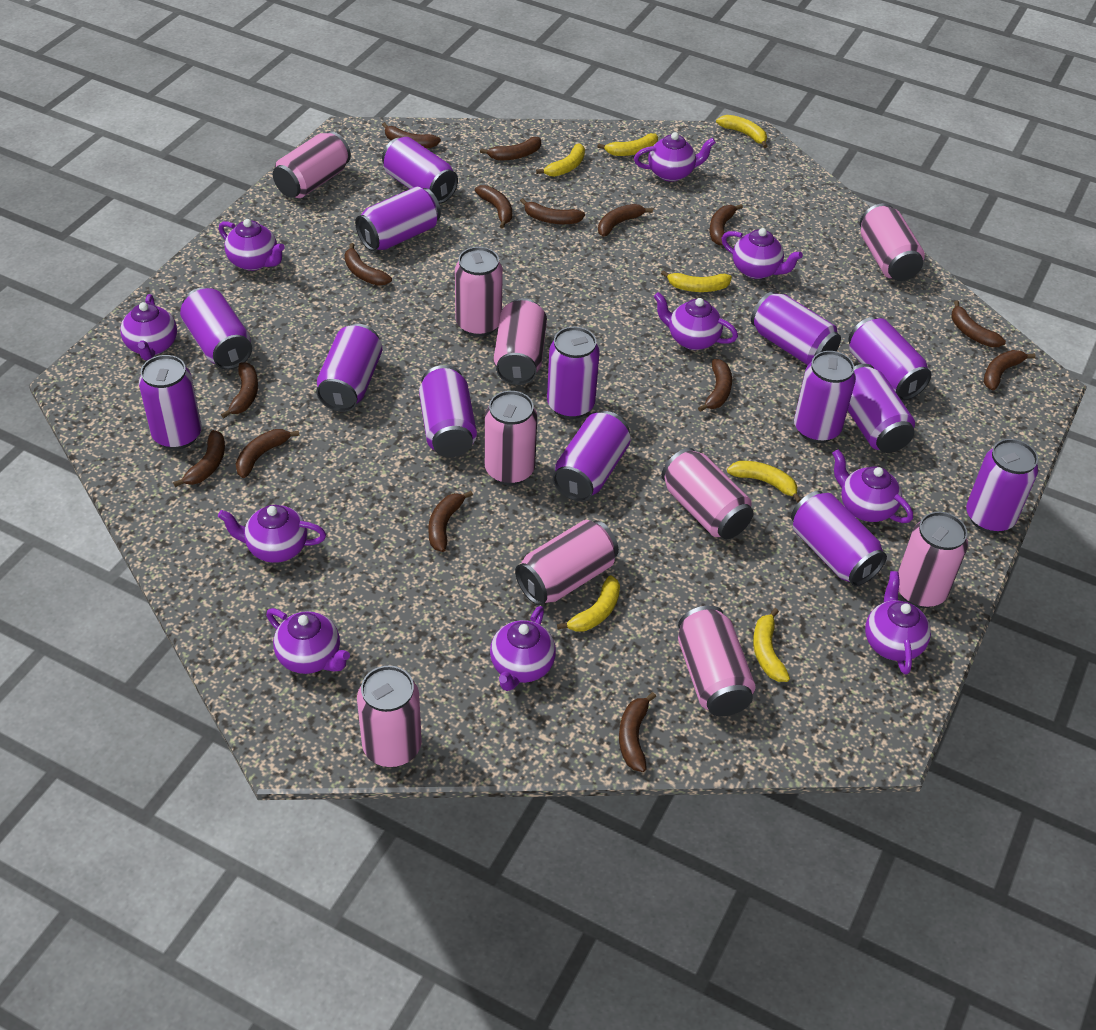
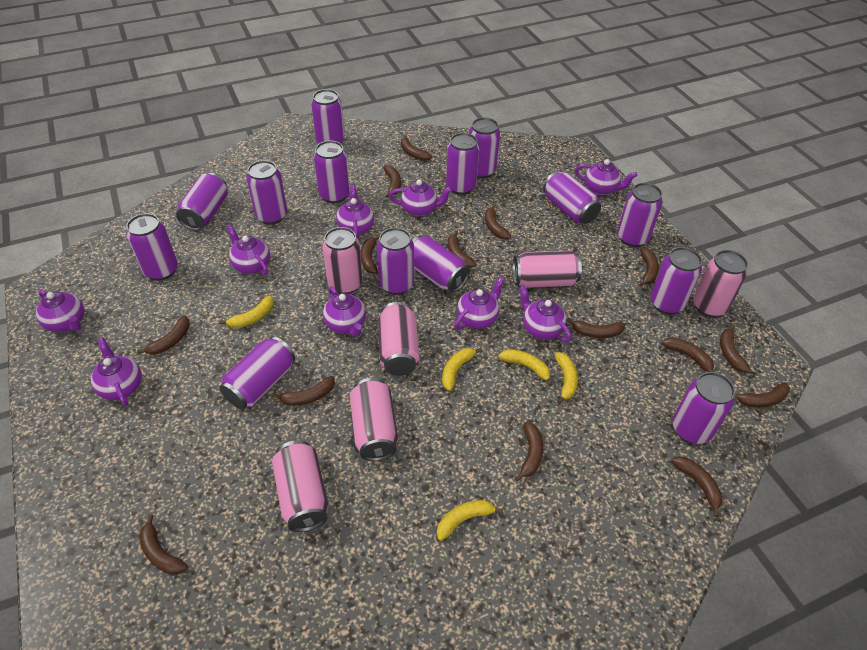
pink can: [273,131,351,198] [357,666,422,767] [455,247,503,337] [485,391,537,485] [494,298,547,385] [515,520,619,606] [662,448,754,539] [678,605,756,716] [860,203,925,281] [898,512,968,608] = 10 -> [272,440,329,532] [322,227,363,294] [350,378,398,461] [378,302,420,376] [513,251,582,288] [693,250,748,317] = 6
purple teapot: [120,294,177,360] [218,505,326,563] [219,219,285,271] [266,608,350,674] [490,606,556,691] [634,132,716,182] [654,292,738,350] [722,228,803,279] [832,449,913,523] [865,571,931,675] = 10 -> [36,289,84,332] [91,338,142,407] [227,224,270,275] [323,287,366,337] [336,185,374,239] [389,180,452,216] [454,277,505,330] [519,285,571,342] [575,159,637,195] = 9
yellow banana: [536,143,585,177] [557,575,620,632] [597,133,658,156] [661,270,732,292] [716,115,767,148] [727,461,801,503] [753,608,790,682] = 7 -> [219,296,274,328] [437,500,503,541] [442,348,482,391] [498,349,553,386] [555,352,578,404] = 5

